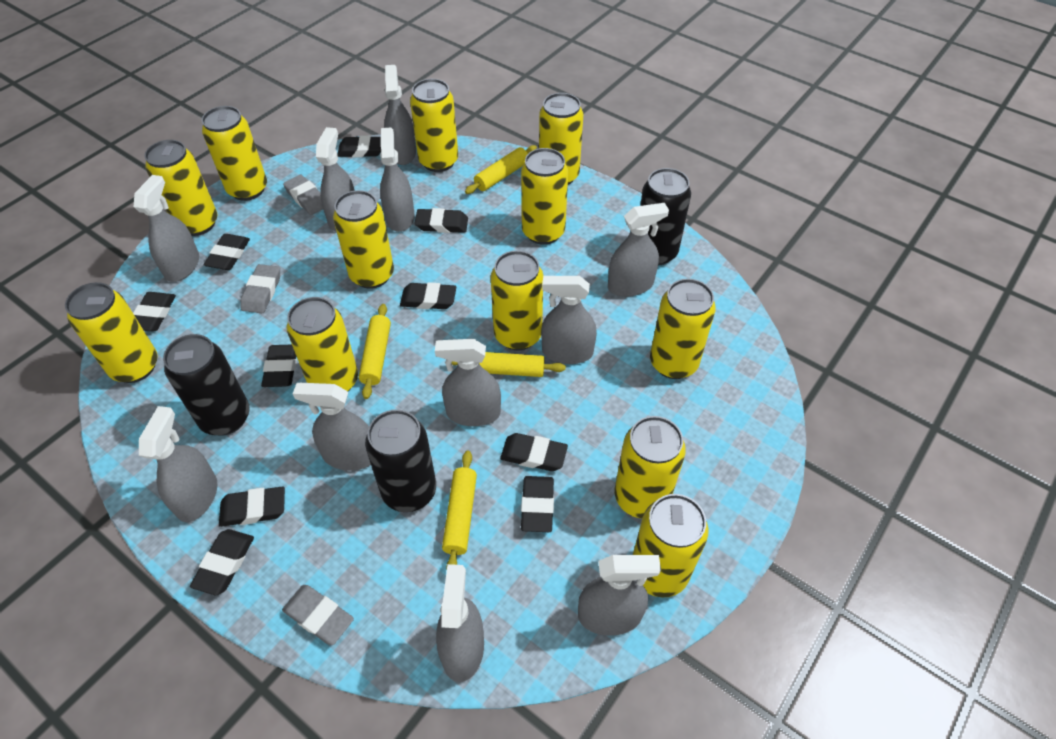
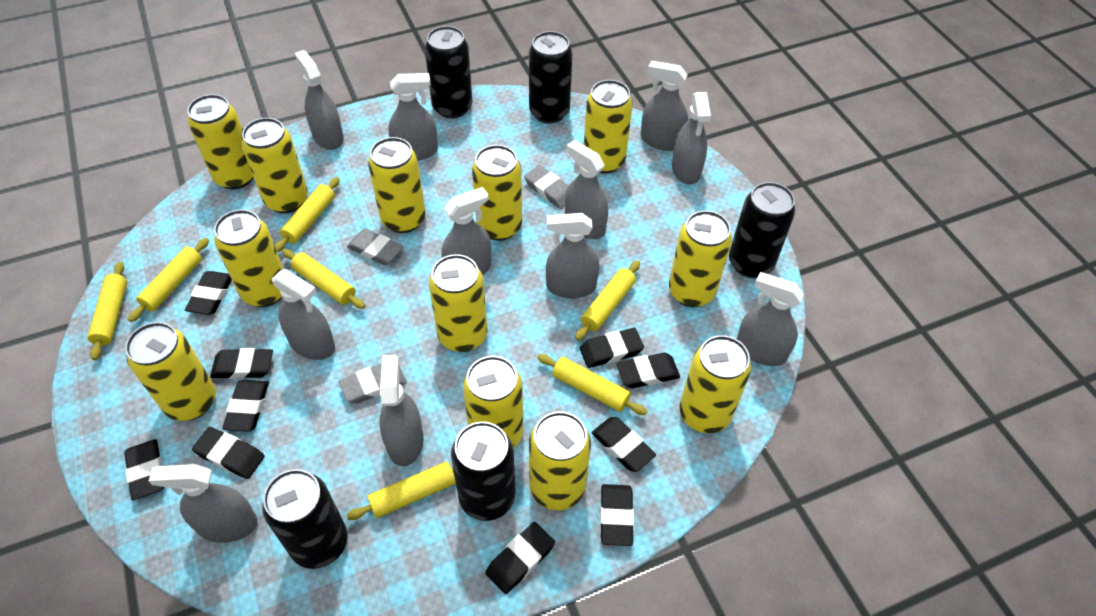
black can: [163,334,250,436] [365,409,436,512] [640,168,691,265] = 3 -> [262,469,347,569] [425,26,472,118] [451,422,515,521] [529,31,572,124] [729,182,795,278] = 5
yellow rolling pin: [359,304,391,399] [442,451,477,570] [452,352,566,377] [465,145,537,194] = 4 -> [87,262,127,360] [128,238,209,322] [275,177,340,252] [282,249,365,309] [346,462,456,520] [537,354,647,415] [576,261,640,341] = 7

